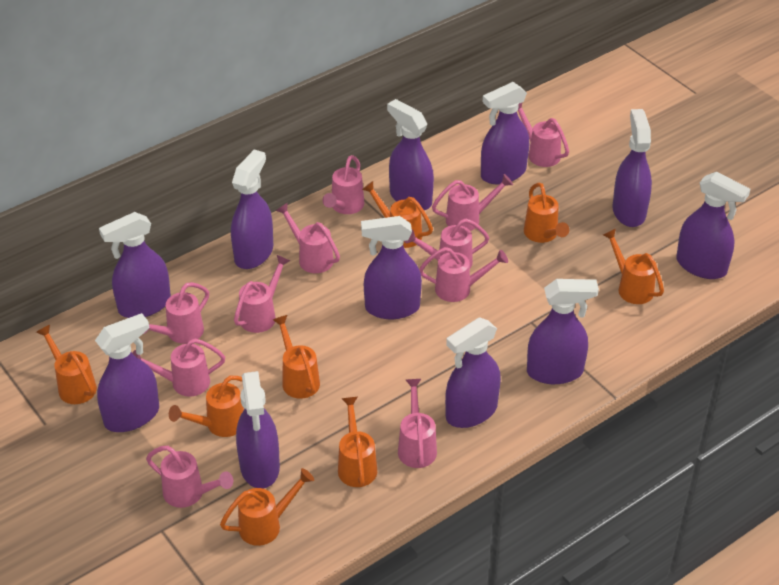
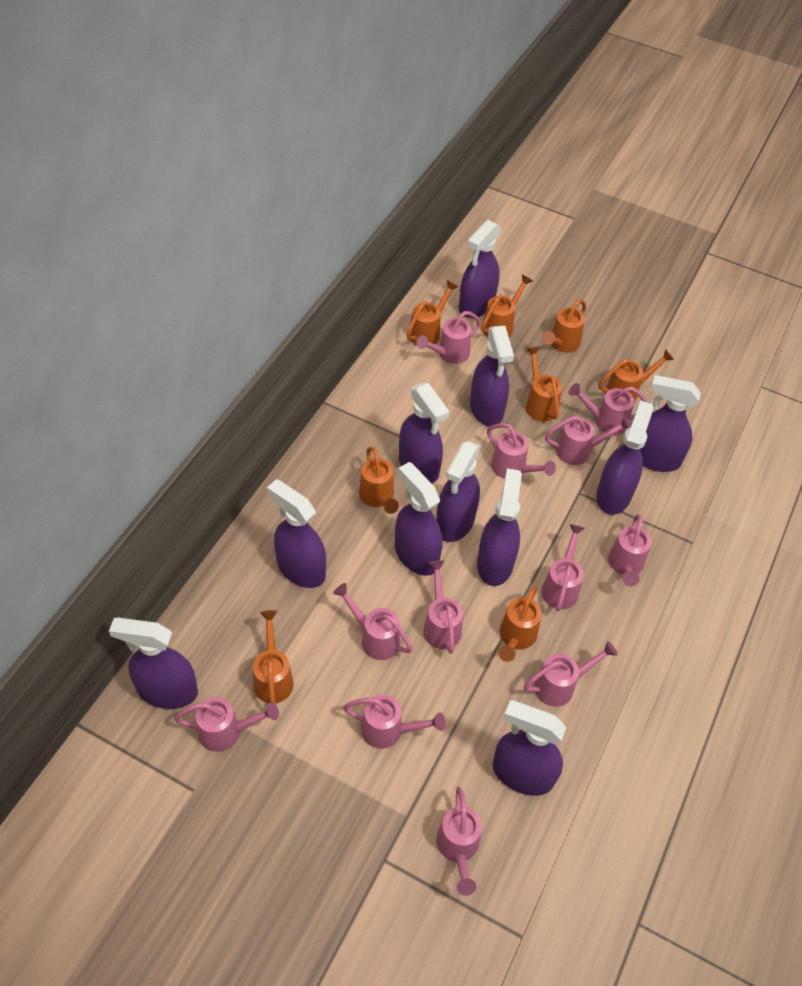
pink watering can: [132,338,225,397] [143,282,209,344] [146,446,233,508] [234,255,290,333] [275,203,340,273] [323,155,364,214] [398,379,437,468] [404,219,489,268] [419,247,508,302] [432,174,513,231] [518,103,569,167] = 11 -> [174,697,279,752] [333,583,413,660] [343,695,446,749] [416,311,481,364] [423,560,463,654] [436,787,482,896] [487,423,556,479] [524,641,618,707] [541,524,584,611] [545,416,631,465] [569,383,648,435] [608,514,651,587] = 12

